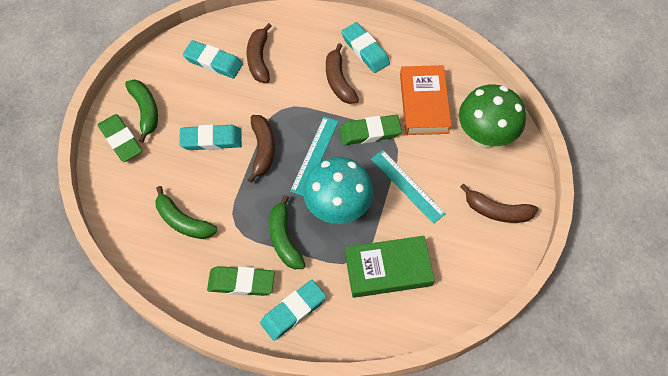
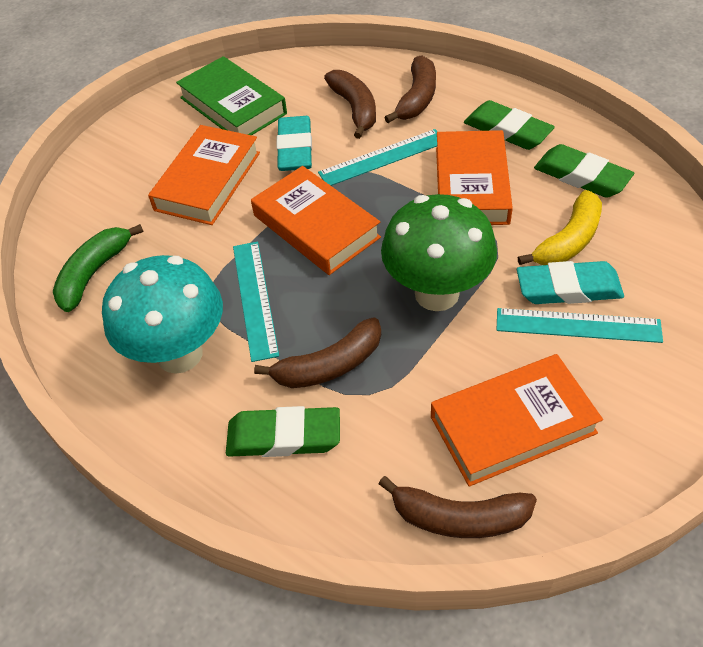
green banana: [125,80,158,143] [155,186,217,239] [269,195,305,269] = 3 -> [53,224,144,312] = 1
orange book: [400,65,452,135] = 1 -> [148,125,260,225] [251,166,381,275] [431,354,603,487] [436,130,513,225] = 4
turquoise eraser: [179,124,242,150] [183,40,243,78] [260,280,326,341] [341,22,390,73] = 4 -> [276,116,312,171] [517,261,624,304] = 2
turquoise ruler: [290,117,338,196] [371,150,446,224] = 2 -> [233,242,279,362] [318,129,438,186] [497,308,663,343] = 3
yellow banana: none = 0 -> [517,190,602,265] = 1

